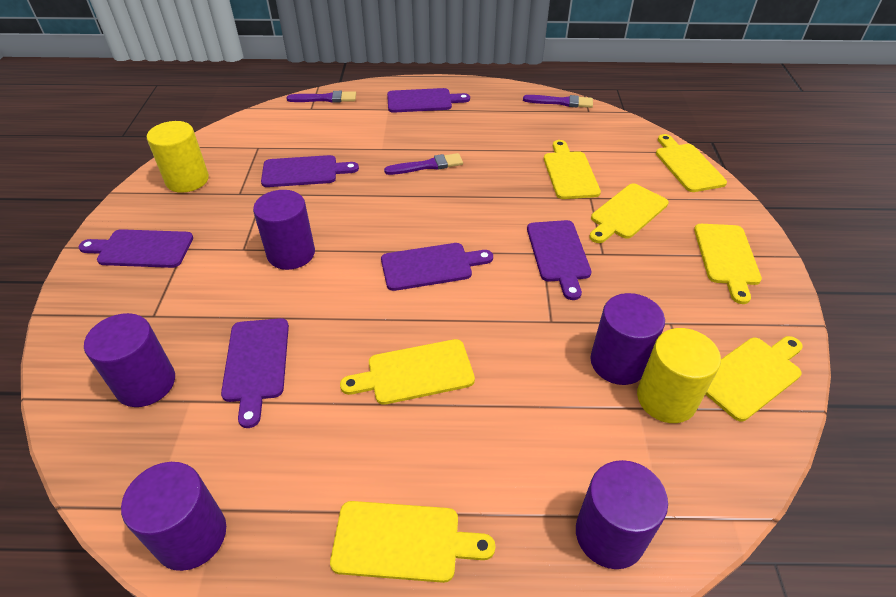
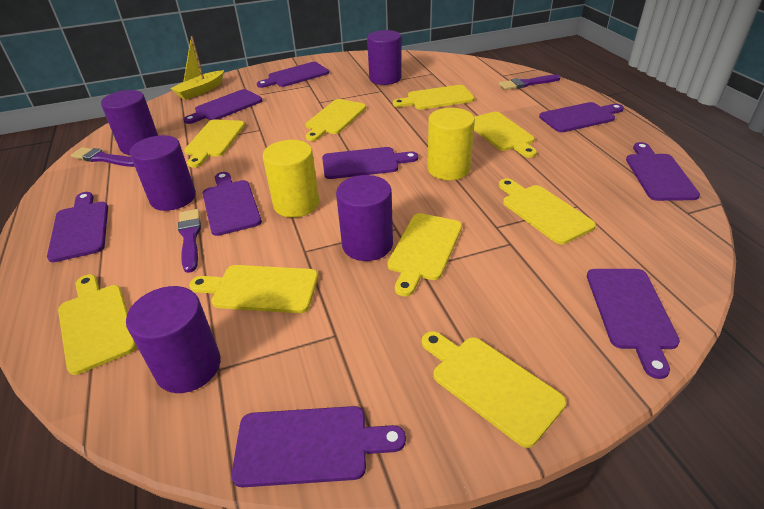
purple cutting board: [78,229,193,268] [221,318,289,428] [261,155,359,187] [381,243,493,291] [387,88,470,113] [527,220,591,300] = 6 -> [47,192,108,262] [183,89,263,124] [203,172,262,236] [231,406,406,487] [257,62,329,88] [322,147,418,179] [539,102,624,132] [587,269,680,379] [626,142,700,201] = 9
yellow boat: none = 0 -> [170,36,224,100] = 1
yellow cutting board: [330,501,495,583] [340,339,475,405] [544,140,601,199] [589,184,669,243] [656,134,727,192] [694,224,762,304] [705,336,803,421] = 7 -> [58,275,137,375] [184,119,245,167] [189,265,318,313] [306,99,366,141] [387,213,462,296] [393,85,475,110] [422,331,566,448] [474,112,537,158] [499,179,596,244] = 9

